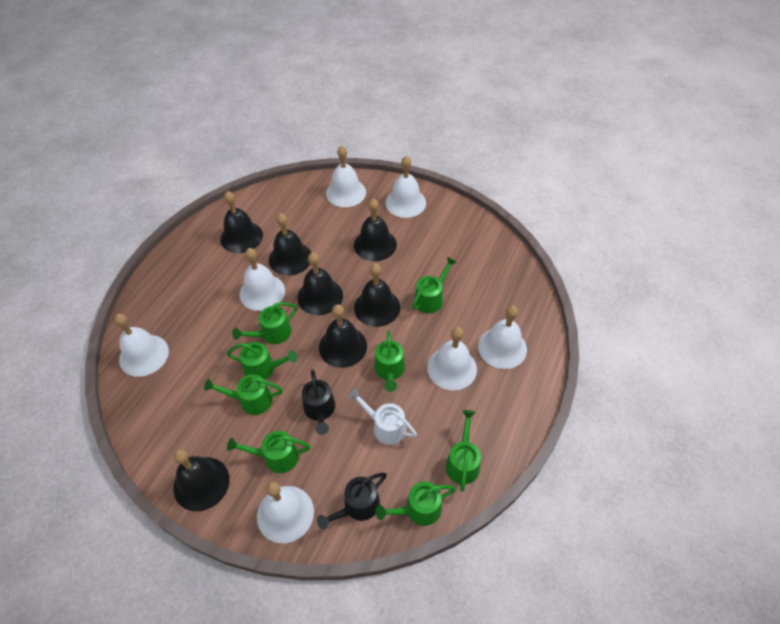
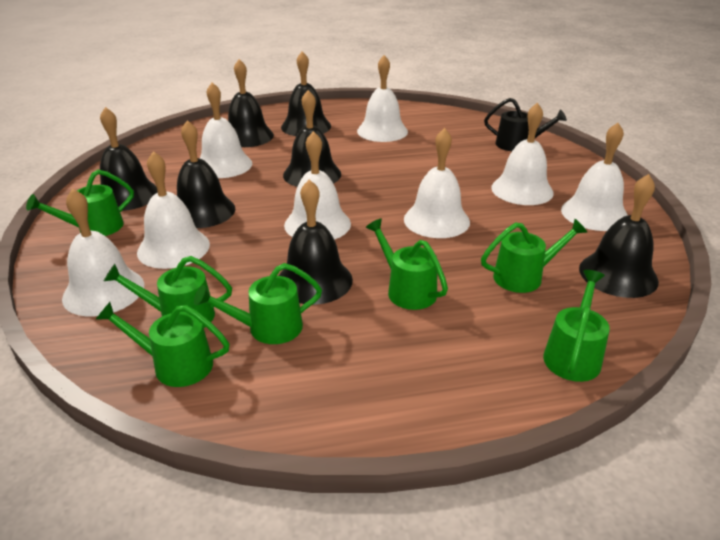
black watering can: [302,369,335,435] [317,472,387,529] = 2 -> [484,98,567,151] = 1
green watering can: [204,374,283,415] [227,342,297,380] [227,431,310,473] [232,302,297,344] [374,331,405,392] [375,482,456,526] [412,257,456,313] [446,410,481,492] = 8 -> [26,170,134,236] [96,302,230,387] [104,256,232,328] [194,263,322,344] [366,218,448,310] [481,219,587,293] [543,270,610,382] = 7
white bell: [114,314,169,377] [240,248,285,311] [257,481,314,543] [326,145,366,207] [385,156,426,218] [427,327,477,390] [478,305,527,369] = 7 -> [62,188,144,316] [137,151,210,269] [200,82,252,178] [284,131,351,240] [357,55,408,142] [404,128,470,238] [491,103,554,205] [561,123,628,231] = 8
white watering can: [348,388,417,445] = 1 -> none = 0

